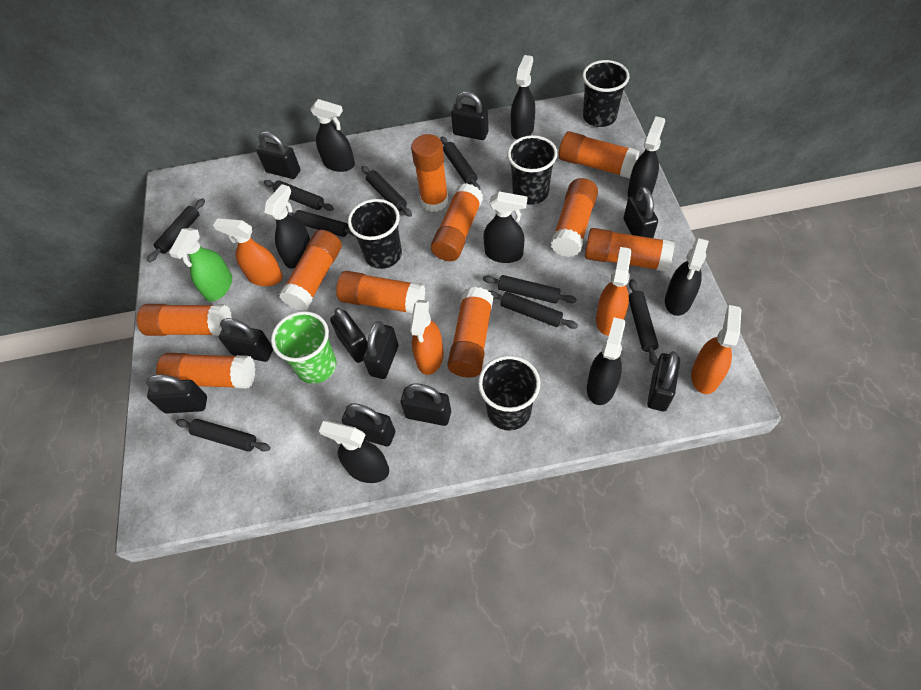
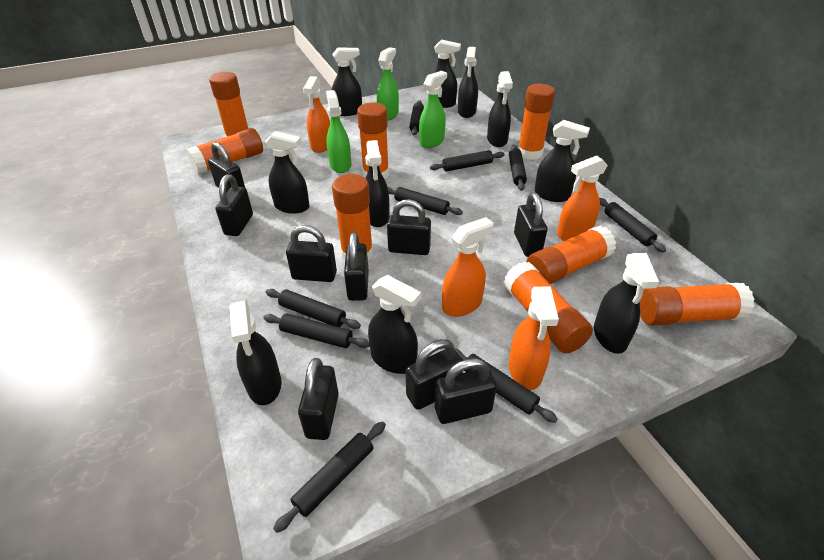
black cup: [348,199,402,269] [478,356,540,431] [507,135,558,205] [582,60,630,127] = 4 -> none = 0
black padlock: [146,375,207,413] [219,318,273,362] [256,131,300,179] [330,308,368,363] [342,403,395,447] [363,321,399,379] [400,383,451,426] [451,91,488,140] [624,186,658,238] [647,351,680,411] = 10 -> [208,142,245,193] [216,174,253,236] [286,225,337,282] [298,358,339,440] [344,232,369,301] [387,199,431,255] [406,339,463,410] [435,358,497,424] [514,193,548,257] = 9
black spray bottle: [264,184,310,269] [310,99,355,172] [319,421,389,483] [484,192,527,263] [511,55,535,140] [587,317,626,405] [628,116,665,198] [665,238,709,316] = 8 -> [229,300,281,405] [265,131,310,214] [332,48,362,116] [365,140,390,227] [368,275,421,374] [432,39,461,108] [458,47,478,118] [487,71,513,147] [534,120,590,202] [594,253,659,354] = 10
green cup: [271,311,337,384] = 1 -> none = 0
green spray bottle: [169,228,232,302] = 1 -> [326,90,351,173] [377,47,399,121] [419,71,447,148] = 3
orange glue stick: [137,304,232,336] [156,353,255,388] [279,230,342,311] [336,271,425,314] [411,134,449,212] [431,183,483,261] [447,287,493,377] [551,178,598,257] [559,131,640,179] [585,228,675,272] = 10 -> [186,128,263,174] [209,72,248,137] [332,174,373,261] [357,103,389,179] [504,261,593,353] [518,84,555,160] [526,226,616,284] [639,283,755,326] = 8

